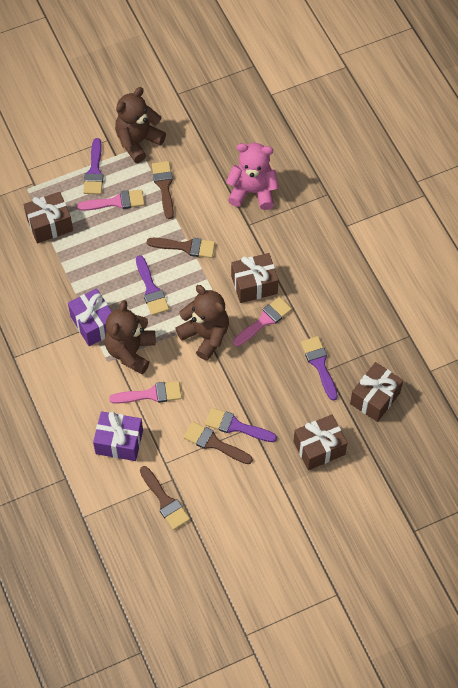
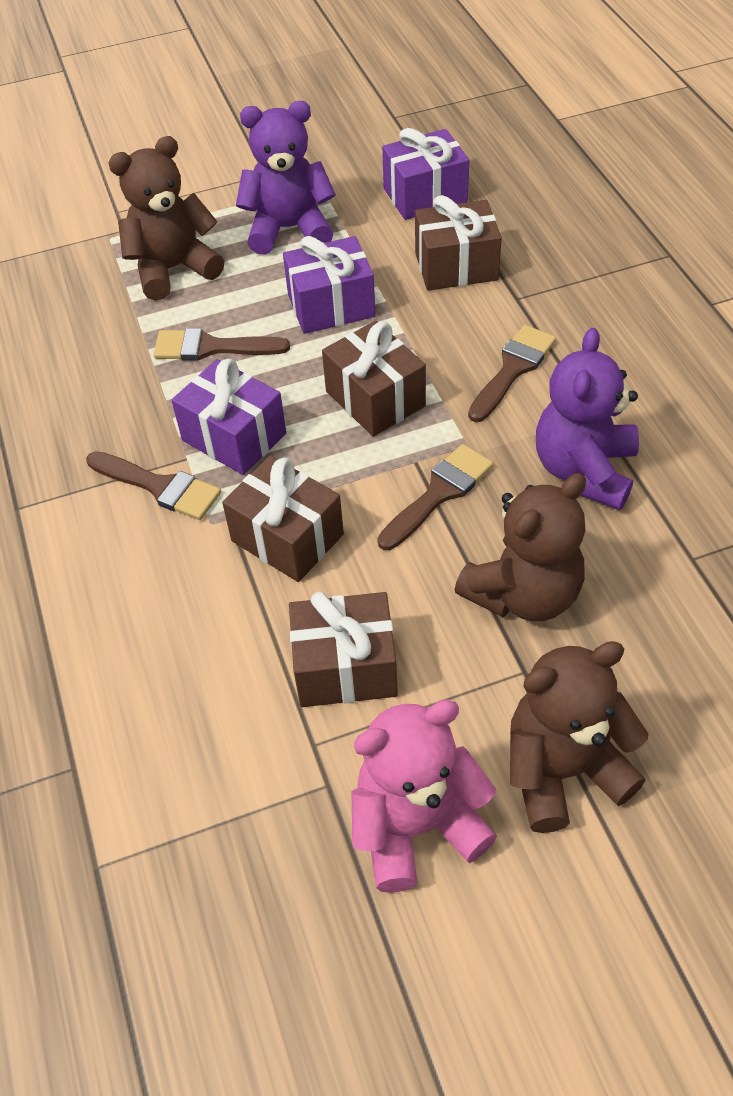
pink brush: [77,189,145,211] [109,381,182,404] [233,297,292,346] = 3 -> none = 0
purple brush: [83,138,104,194] [136,255,169,315] [205,408,277,442] [301,336,338,401] = 4 -> none = 0
purple gift: [68,288,112,346] [93,411,143,461] = 2 -> [171,359,286,475] [283,236,376,334] [382,128,469,220] = 3
purple teddy bear: none = 0 -> [236,101,335,255] [536,328,639,510] = 2

